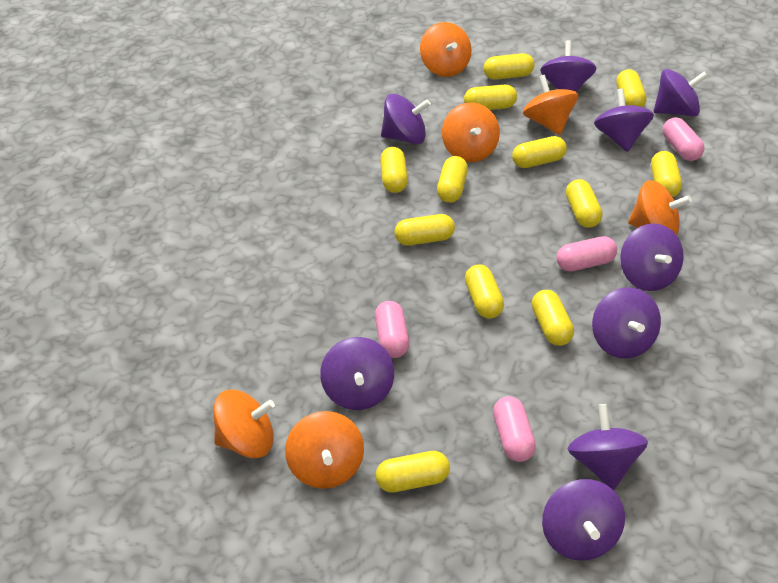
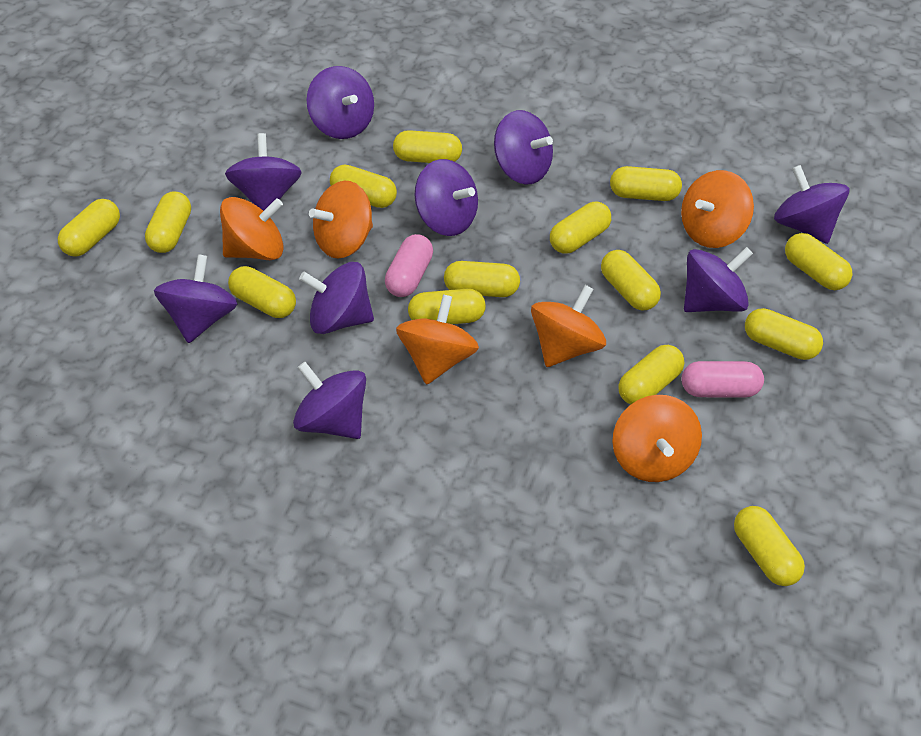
pink capsule: [375,301,409,358] [493,396,536,462] [556,236,617,271] [663,117,704,161] = 4 -> [385,234,433,297] [682,361,764,398] = 2
yellow capsule: [376,451,450,493] [380,147,408,193] [395,214,455,246] [437,156,468,203] [464,85,517,110] [465,264,504,319] [483,53,535,80] [512,136,567,168] [532,290,574,346] [566,179,603,228] [616,69,647,107] [651,151,682,197] = 12 -> [58,199,120,257] [145,192,191,253] [228,266,296,318] [330,165,397,208] [393,130,462,163] [408,289,486,324] [444,261,520,297] [550,202,611,254] [601,250,661,311] [610,166,682,201] [618,345,684,404] [734,506,805,586] [745,308,823,360] [785,233,852,290] = 14

